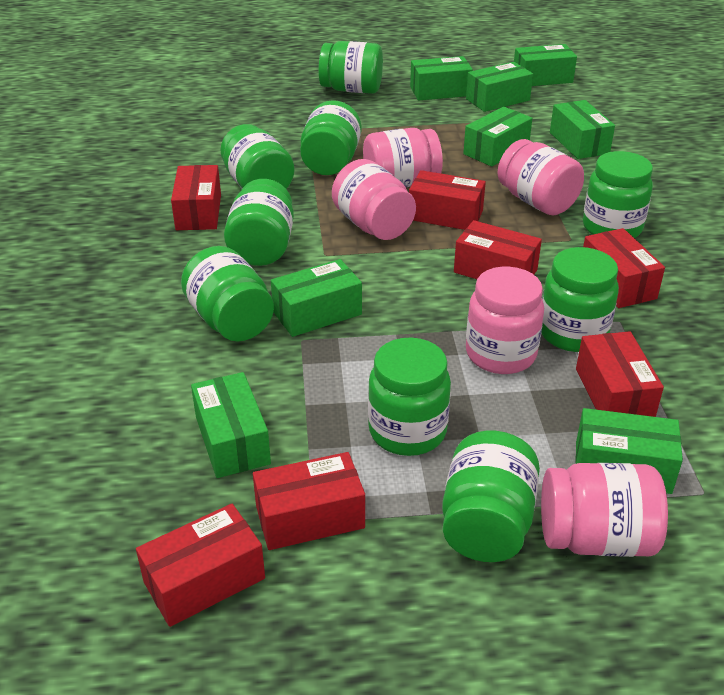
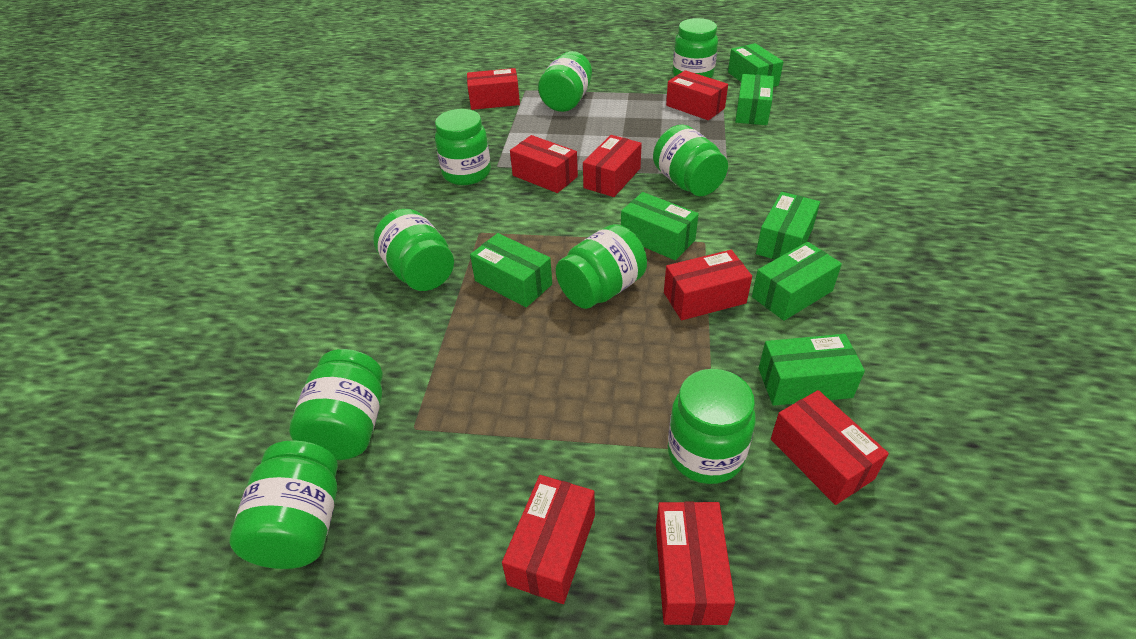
green box: [191,372,271,478] [271,259,362,337] [410,56,473,101] [463,107,532,167] [466,62,533,112] [514,44,577,86] [550,100,615,159] [575,408,683,494] = 8 -> [470,233,552,307] [621,192,699,260] [728,43,783,87] [735,74,774,125] [752,242,842,321] [756,192,820,260] [759,334,865,406] = 7
pink jar: [332,159,416,240] [363,128,443,187] [466,267,544,374] [498,139,584,215] [541,463,668,557] = 5 -> none = 0
red box: [136,504,265,627] [171,165,221,230] [253,452,365,550] [409,170,486,230] [454,220,542,279] [576,331,664,417] [583,228,665,308] = 7 -> [467,68,520,110] [502,475,595,604] [510,135,578,193] [583,135,642,197] [656,502,735,625] [664,250,752,320] [666,70,728,120] [771,390,889,505] = 8

